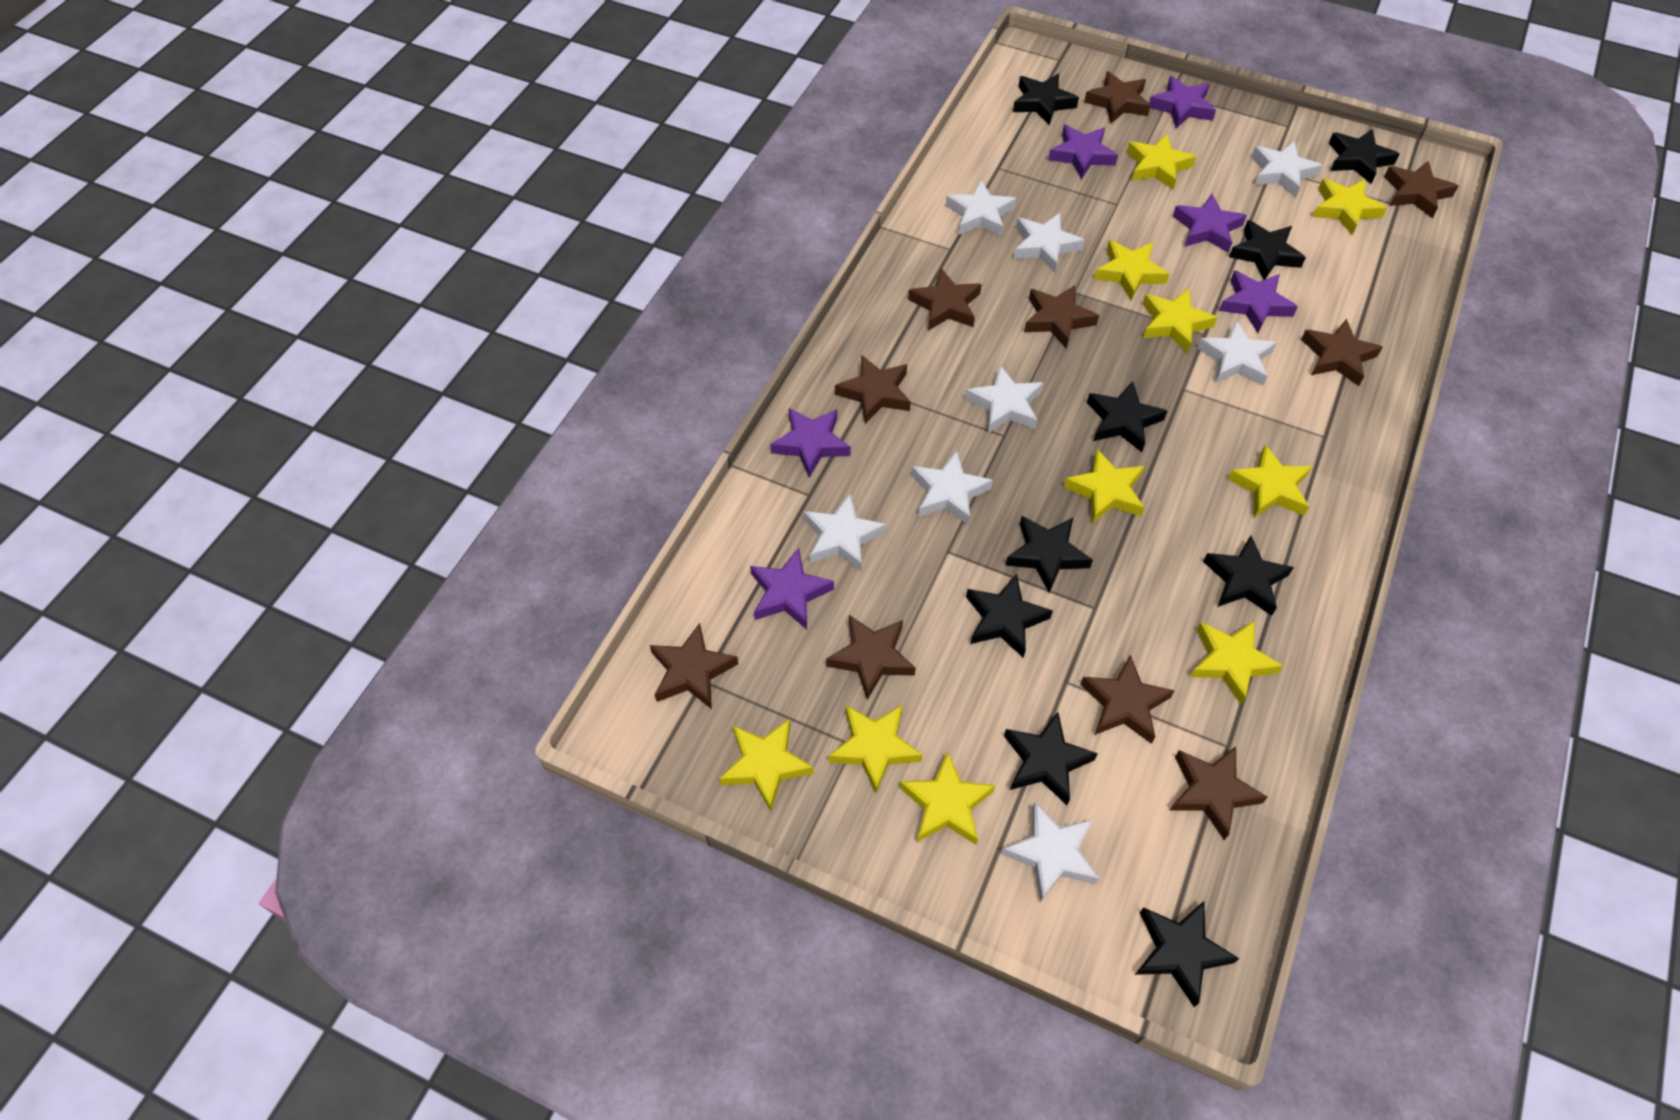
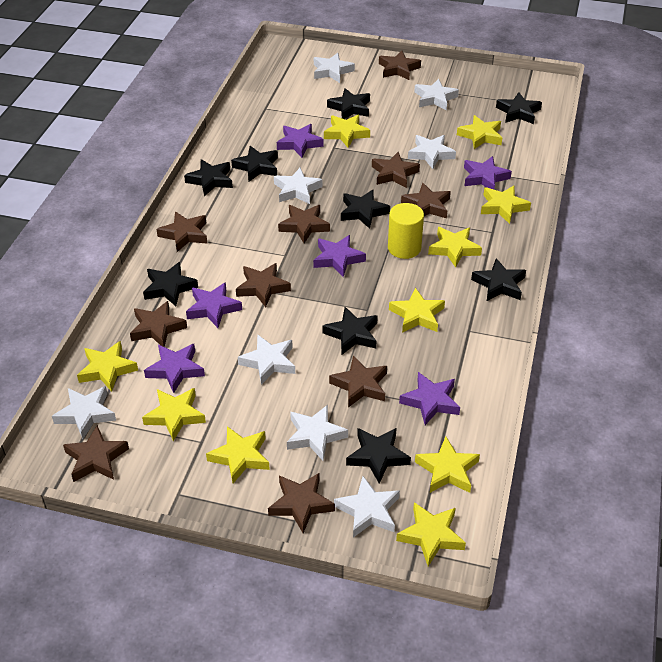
yellow cylinder: none = 0 -> [388,203,424,259] = 1

